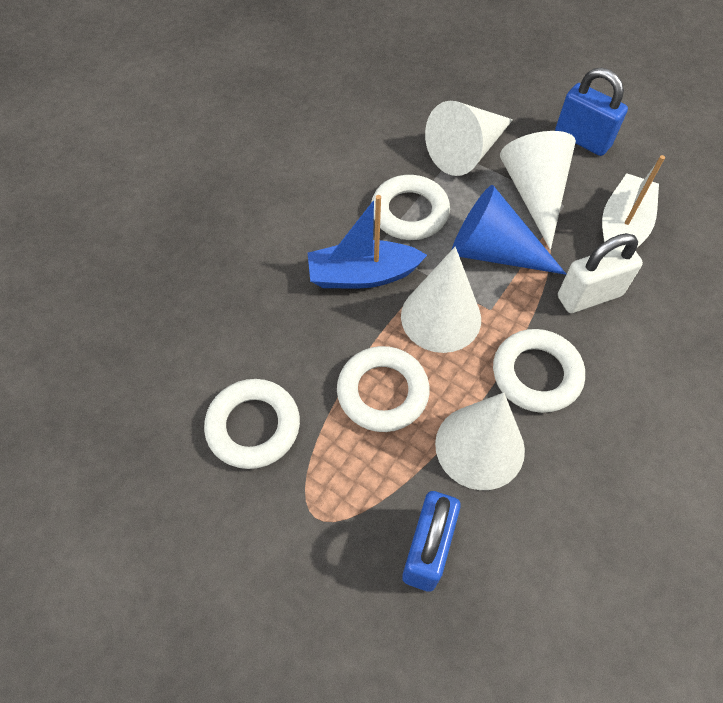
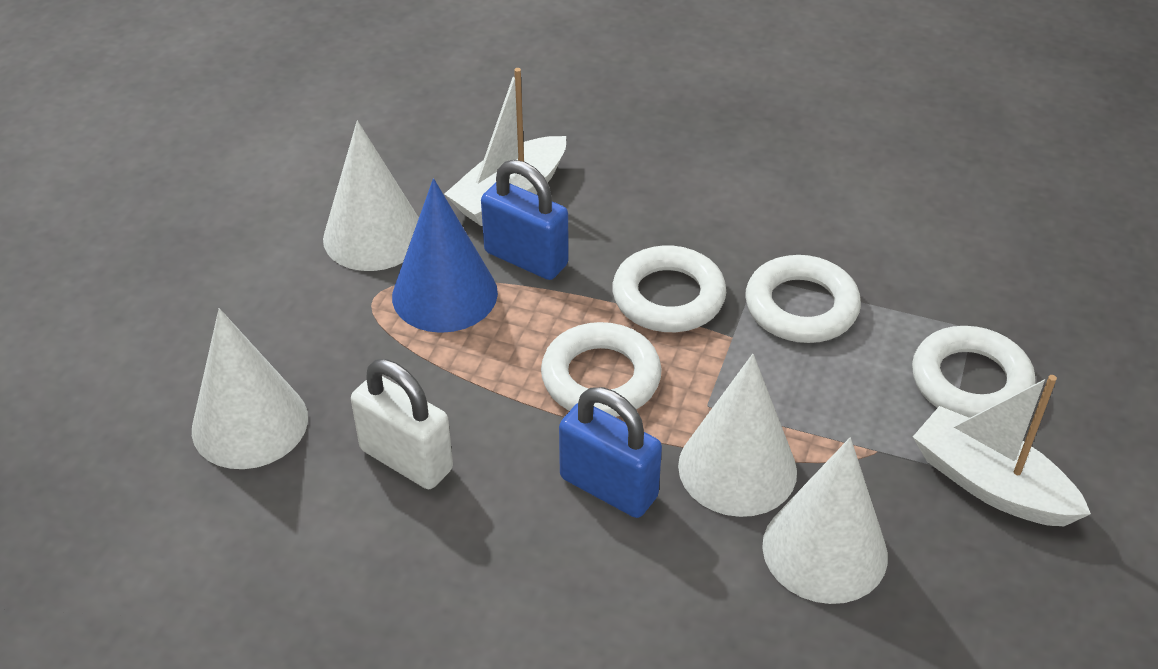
blue boat: [307,195,427,288] = 1 -> none = 0
white boat: [602,155,665,248] = 1 -> [444,68,566,226] [913,375,1091,526] = 2

